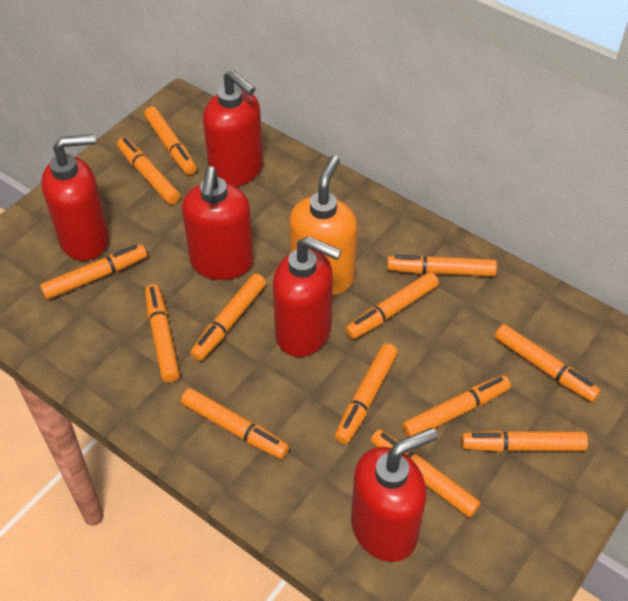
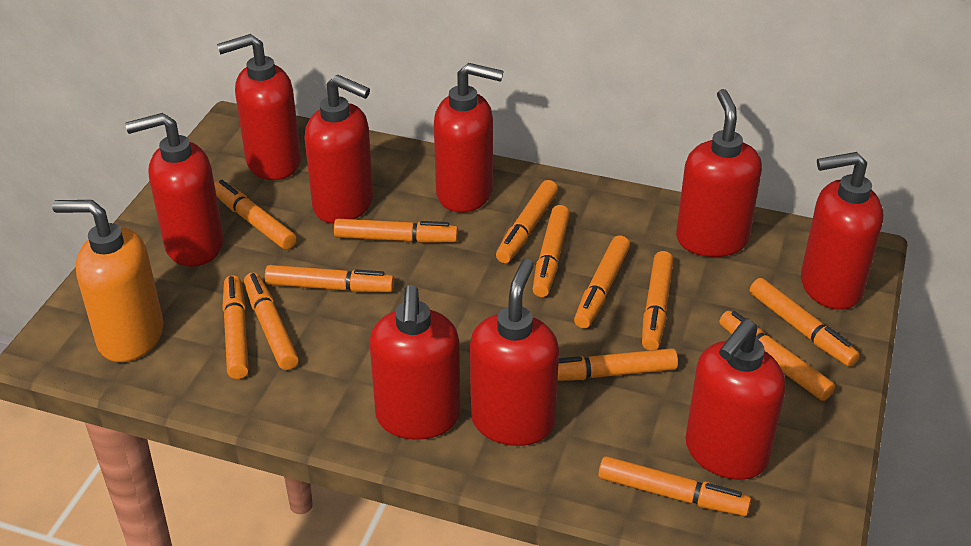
red soap dispenser: [41,134,109,261] [182,166,254,280] [203,70,263,187] [273,236,342,357] [351,428,438,562] = 5 -> [125,113,223,267] [217,34,301,180] [304,75,373,224] [369,285,461,440] [434,63,504,212] [470,259,559,446] [676,89,762,257] [685,319,786,480] [801,152,883,310] = 9

